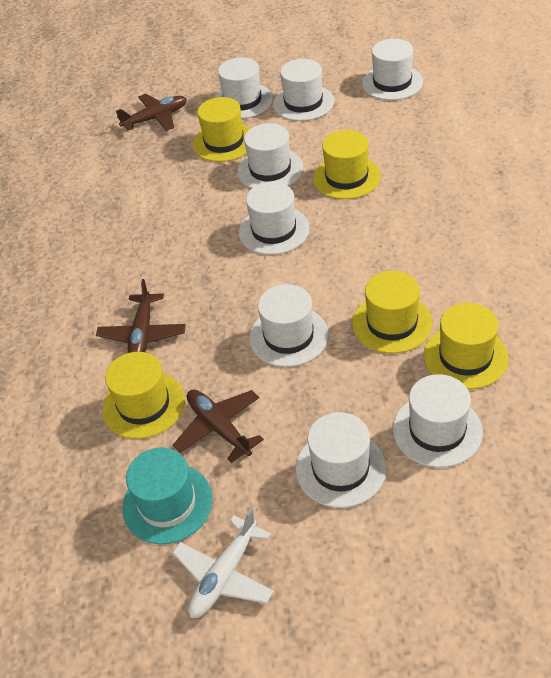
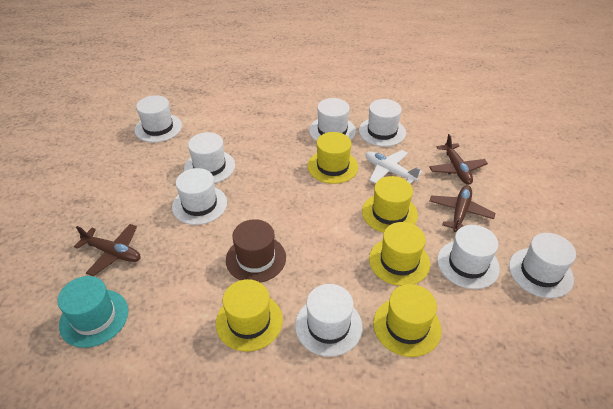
brown hat: none = 0 -> [226,219,286,283] = 1

